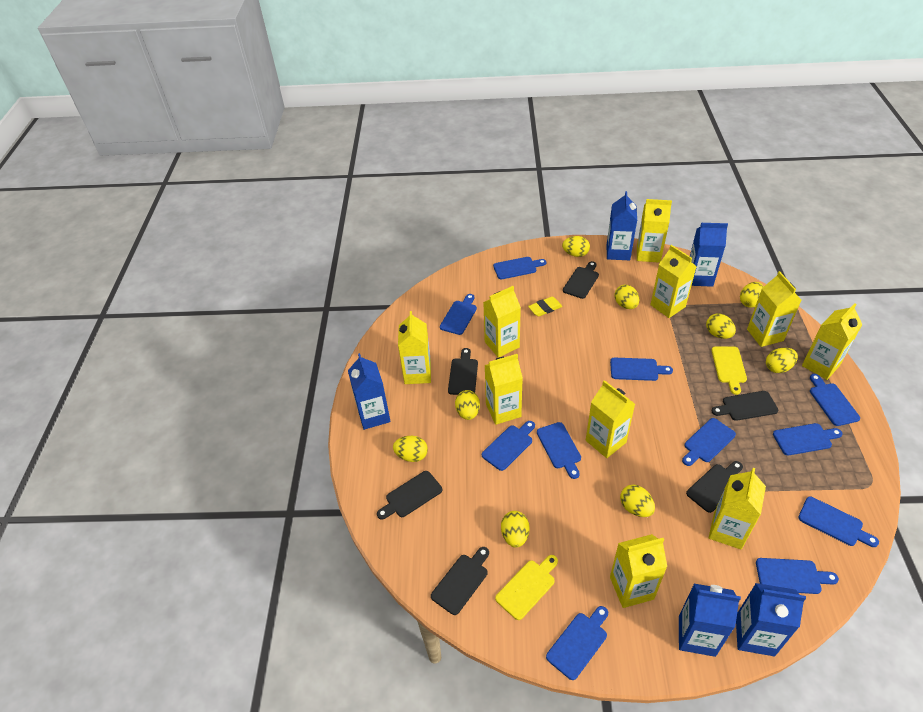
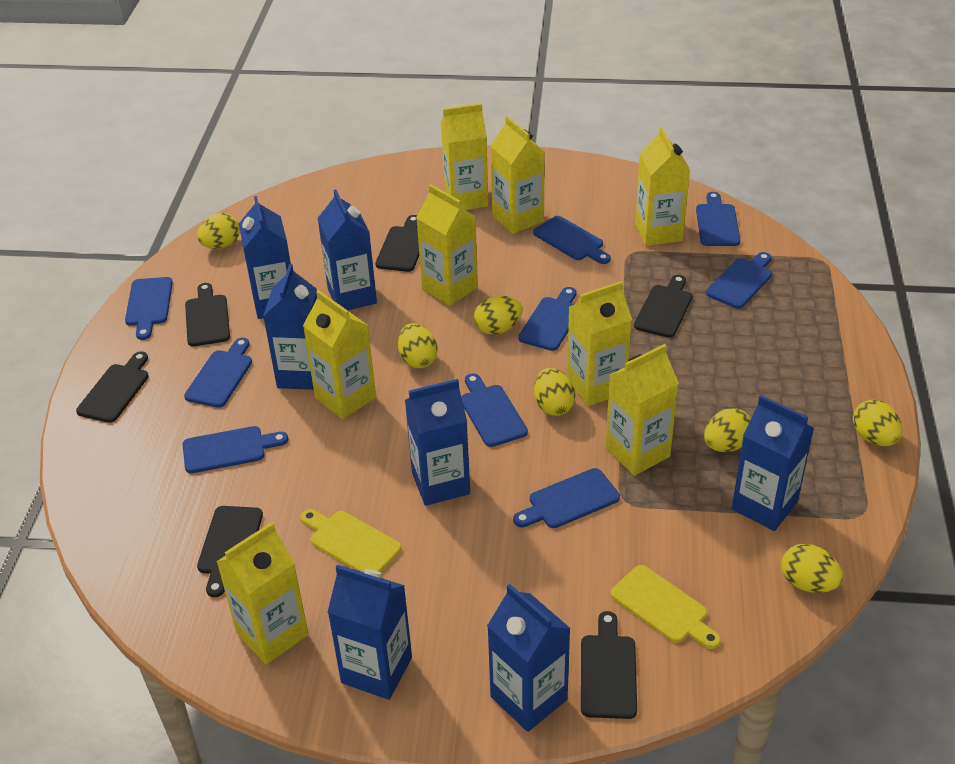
blue carton: [348,353,391,430] [607,191,637,260] [679,584,741,657] [690,223,728,287] [736,583,806,656] = 5 -> [239,196,291,319] [263,264,317,390] [318,190,377,310] [328,565,412,700] [405,379,470,506] [487,584,571,732] [732,395,814,531] = 7
blue cutting board: [440,294,477,335] [482,421,535,471] [493,257,546,279] [537,422,581,479] [546,606,608,680] [610,357,673,381] [682,418,736,466] [756,558,839,594] [773,423,843,455] [798,497,879,547] [810,374,860,426] = 11 -> [125,277,173,340] [183,426,288,473] [184,338,252,408] [461,373,528,447] [513,468,620,528] [518,287,577,351] [533,216,611,264] [696,192,740,246] [706,252,772,309] = 9
yellow carton: [398,311,431,384] [483,286,521,358] [485,354,523,425] [586,380,635,458] [610,534,667,608] [637,199,672,263] [650,245,697,318] [709,468,766,549] [747,271,801,347] [802,303,863,380] = 10 -> [216,522,309,665] [303,290,376,419] [416,184,478,306] [441,103,488,210] [490,116,545,234] [567,281,632,406] [606,344,679,476] [635,127,690,246] = 8
yellow egg: [393,436,428,462] [455,390,480,420] [501,511,530,548] [562,236,590,257] [614,285,639,309] [620,485,655,517] [706,313,736,339] [740,282,764,308] [766,348,798,373] = 9 -> [197,213,240,249] [398,323,438,368] [474,296,523,335] [534,368,575,416] [704,408,751,452] [781,544,843,593] [853,400,902,446] = 7
yellow eraser: [528,297,562,317] = 1 -> none = 0

